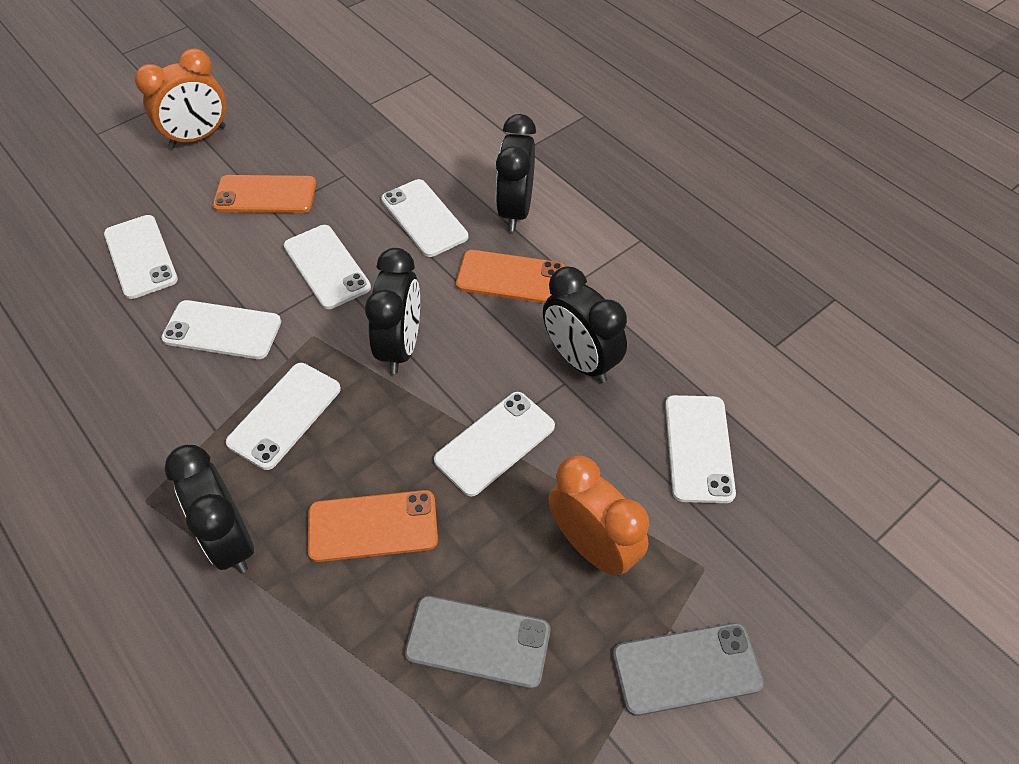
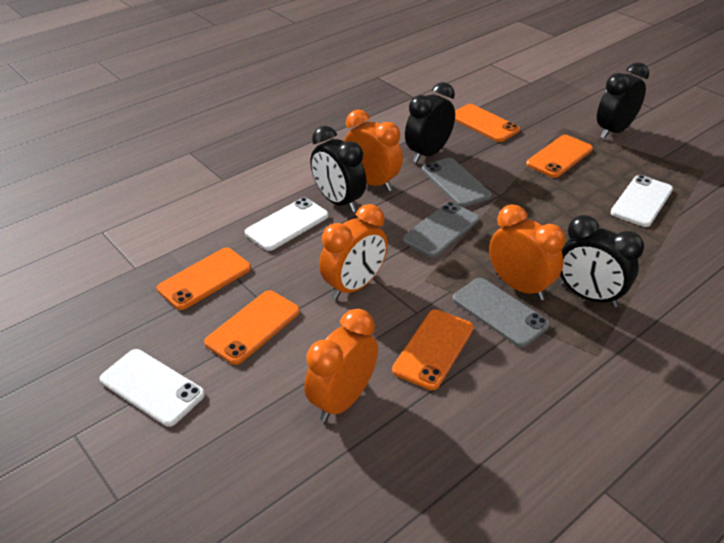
grey phone: [405,596,550,689] [613,623,764,716] = 2 -> [402,202,479,258] [422,158,492,207] [452,278,550,348] = 3
orange clock: [135,48,226,148] [548,455,649,577] = 2 -> [304,309,378,422] [319,204,388,300] [344,110,403,192] [489,204,566,300] = 4
orange phone: [213,175,316,213] [308,490,438,562] [456,250,565,303] = 3 -> [157,247,251,310] [204,290,300,365] [392,310,474,390] [455,104,520,142] [526,135,593,178] = 5
white phone: [104,215,178,299] [161,300,281,359] [226,363,341,470] [284,225,371,309] [381,179,468,257] [434,392,555,496] [665,395,736,503] = 7 -> [100,349,205,427] [245,198,329,251] [611,175,673,227] = 3

